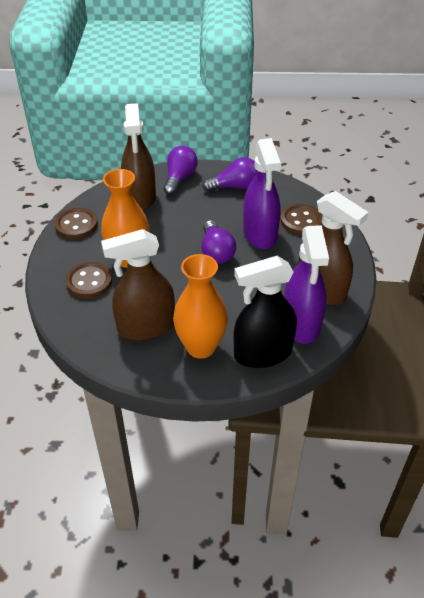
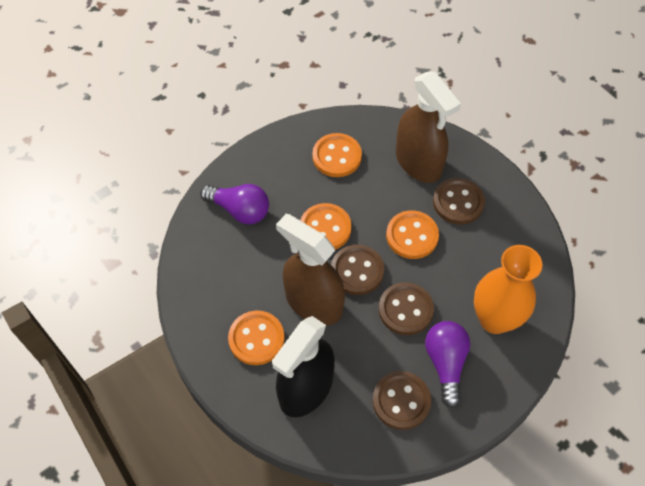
brown button: [54,208,98,239] [65,262,112,299] [280,204,322,235] = 3 -> [331,245,384,295] [373,371,431,430] [379,282,434,335] [433,178,485,224] = 4
brown spray bottle: [101,229,175,340] [121,103,156,211] [298,191,369,305] = 3 -> [276,214,345,326] [396,72,461,183] = 2
orange button: none = 0 -> [228,311,285,365] [300,203,351,250] [312,133,362,177] [386,210,439,259] = 4
orange vase: [101,169,149,268] [173,254,228,359] = 2 -> [474,245,542,334] = 1
purple light bulb: [164,146,198,195] [201,220,236,264] [202,157,257,192] = 3 -> [200,184,269,225] [425,321,470,408] = 2
purple spray bottle: [243,138,281,249] [284,225,329,344] = 2 -> none = 0

